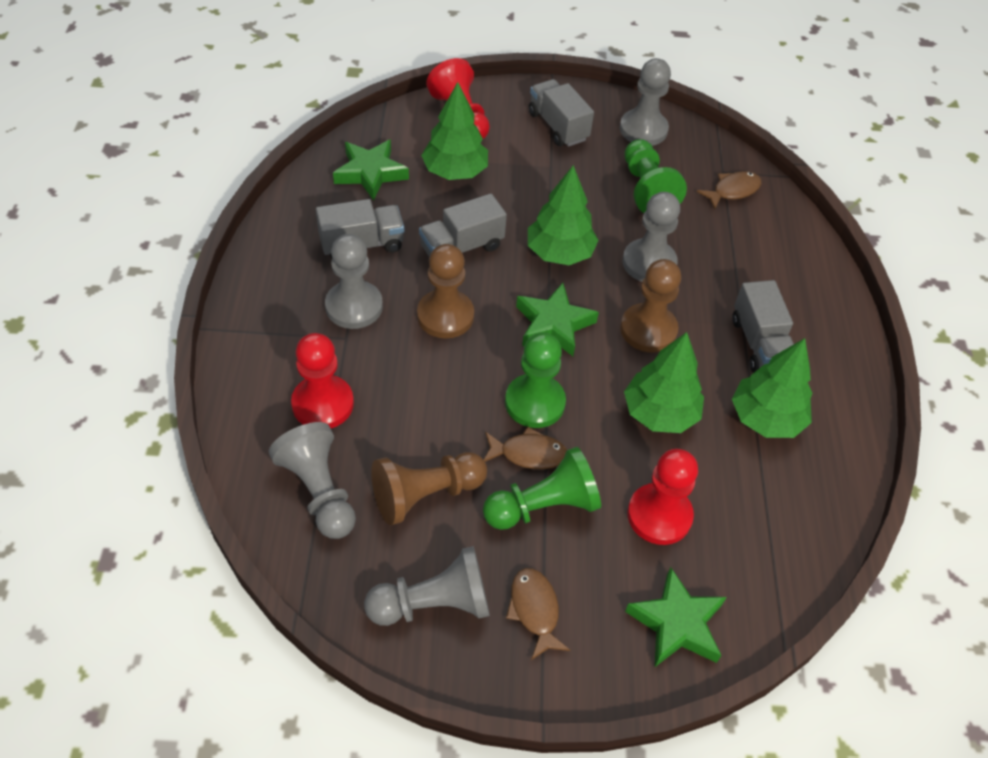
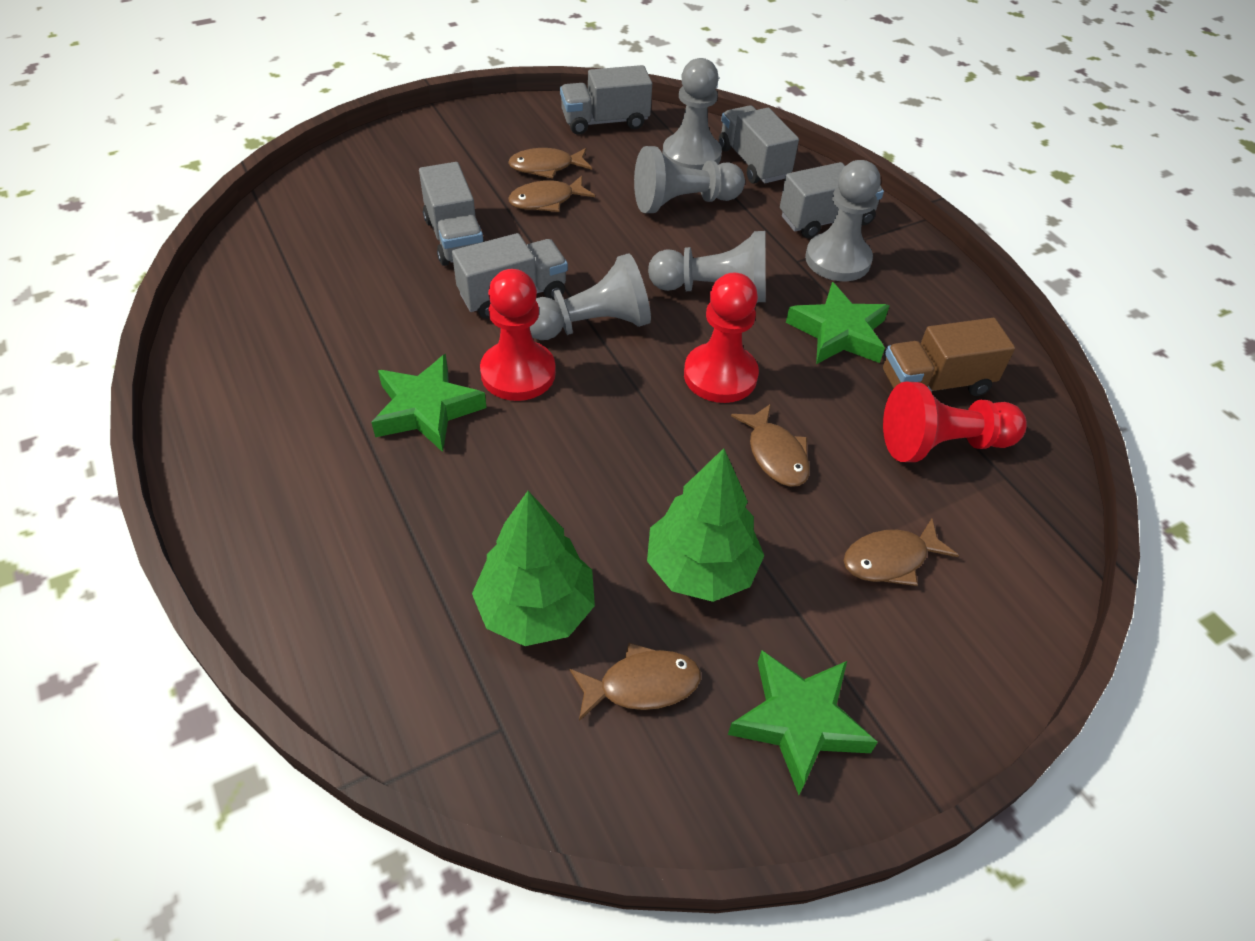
brown fish: [484,427,567,469] [506,568,570,660] [697,171,761,210] = 3 -> [508,148,592,179] [508,175,595,212] [569,643,701,721] [731,404,810,487] [844,518,959,586] = 5
brown pawn: [371,452,487,525] [417,244,474,338] [620,259,681,352] = 3 -> none = 0
brown truck: none = 0 -> [883,318,1015,396] = 1
green pawn: [483,447,601,530] [505,333,566,428] [625,139,687,213] = 3 -> none = 0
green tree: [421,82,488,180] [528,165,599,265] [624,332,704,433] [732,338,813,438] = 4 -> [472,491,595,646] [647,448,764,602] = 2
grey truck: [316,199,404,259] [419,193,507,257] [529,79,594,147] [732,280,794,373] = 4 -> [419,162,485,266] [452,233,568,319] [560,65,652,135] [719,105,799,184] [780,162,884,238] = 5

